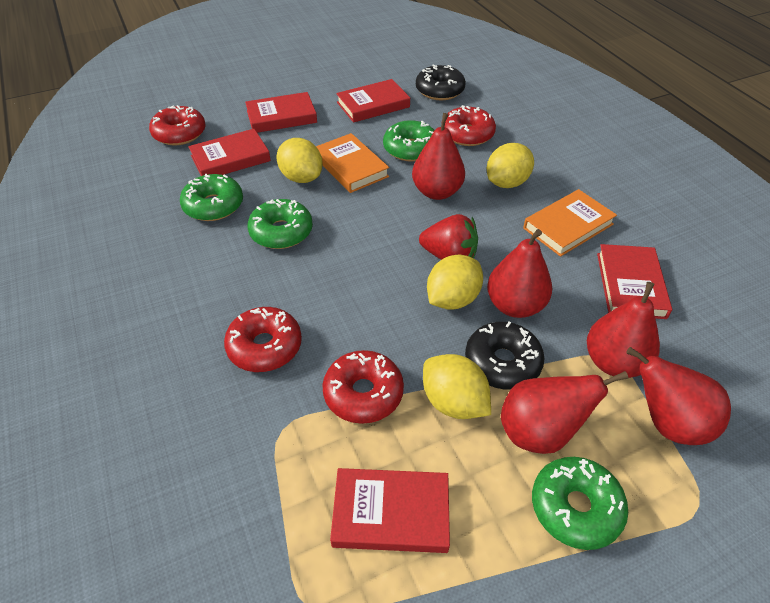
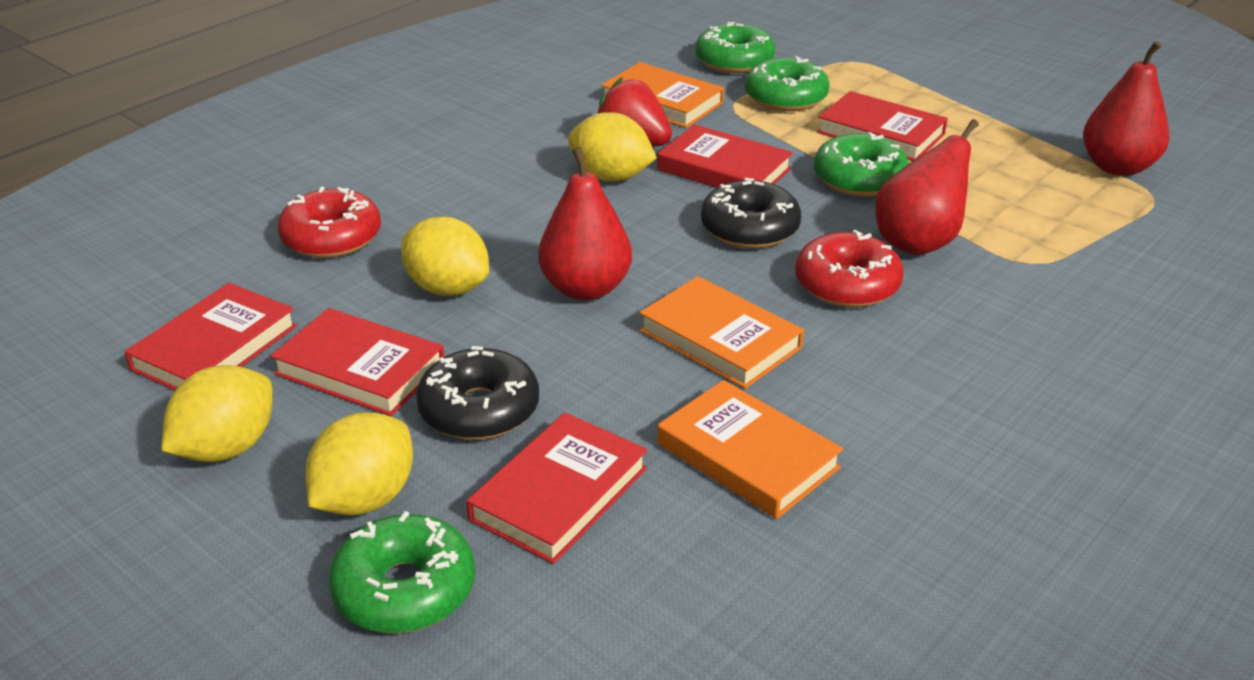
orange book: [316,133,389,193] [523,189,617,257] = 2 -> [601,62,724,128] [639,276,804,389] [658,380,843,519] = 3
red donut: [149,105,206,145] [224,307,302,372] [323,350,404,424] [445,105,496,146] = 4 -> [277,187,381,258] [795,230,904,307] = 2
red pear: [412,113,465,200] [487,229,552,318] [501,371,628,454] [587,282,660,378] [626,347,731,445] = 5 -> [538,147,632,301] [875,119,979,255] [1083,41,1169,176] = 3

